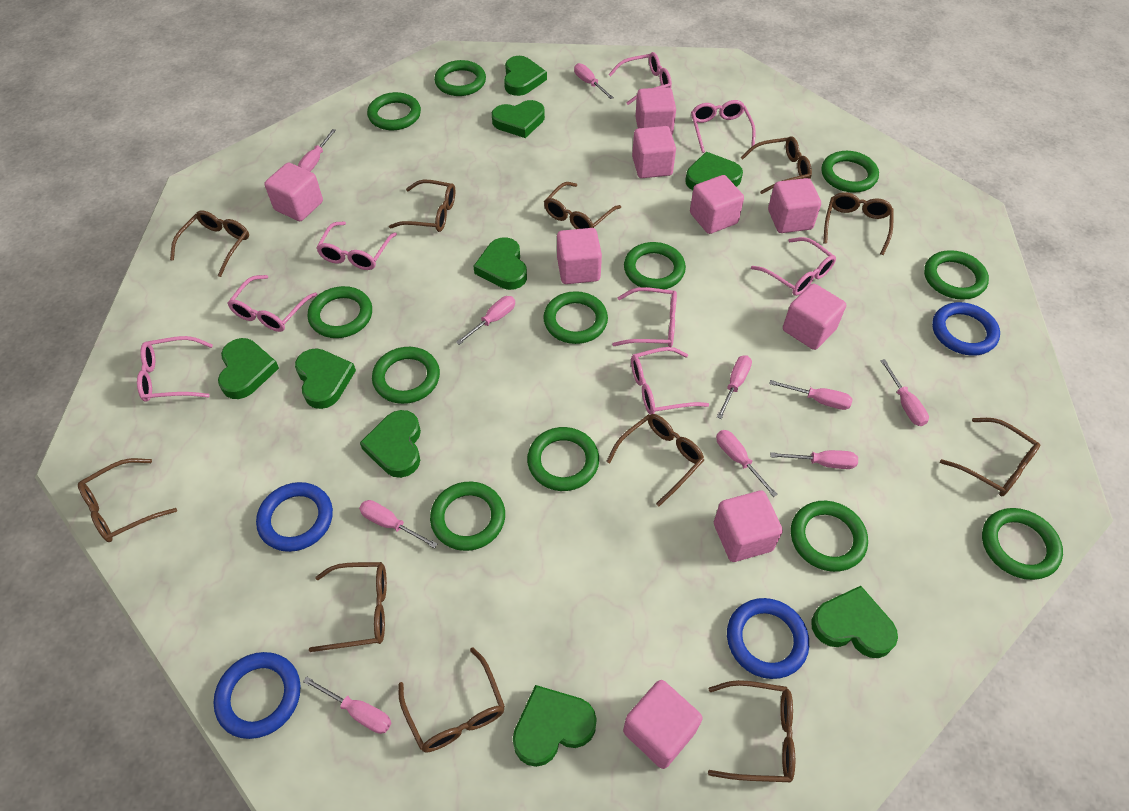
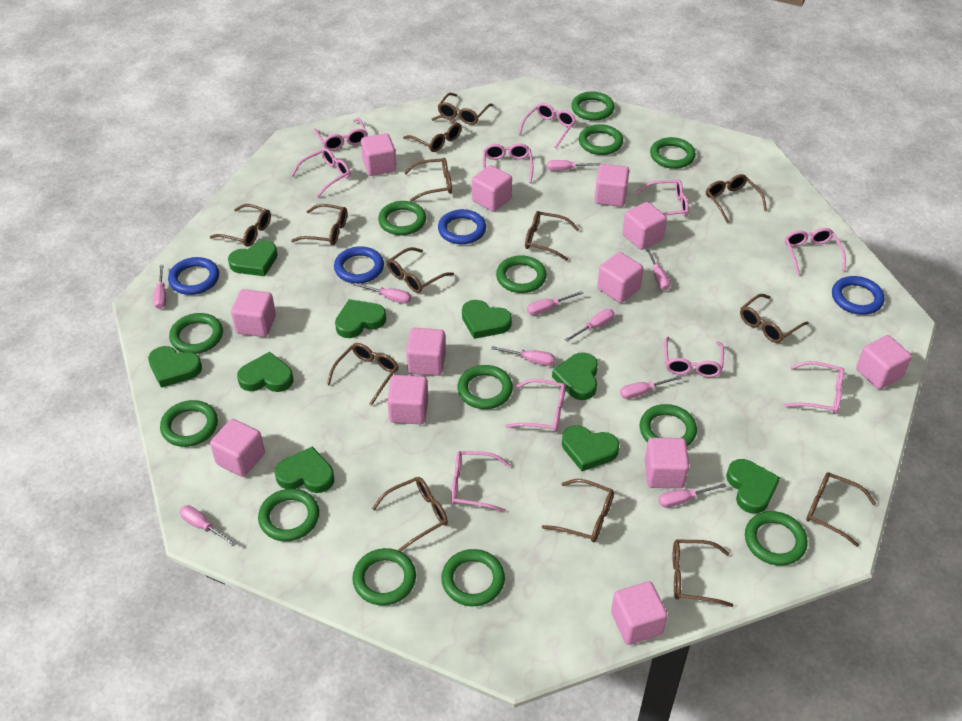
brown glasses: [78,458,177,542] [170,210,249,277] [309,562,387,652] [389,180,455,232] [398,647,505,753] [544,182,621,229] [606,414,704,506] [708,680,795,782] [741,136,812,194] [823,192,894,255] [940,418,1040,496] = 11 -> [210,204,271,247] [291,204,347,245] [327,343,399,406] [372,477,448,552] [387,247,454,293] [403,115,462,152] [404,158,452,202] [438,93,493,125] [525,211,579,261] [542,479,614,542] [673,539,734,607] [706,174,767,223] [740,294,809,343] [806,472,876,547] = 14
green ring: [308,286,372,338] [367,92,421,130] [372,347,440,404] [430,482,505,551] [434,60,486,96] [527,427,599,491] [543,291,608,344] [624,242,686,290] [791,501,868,572] [821,151,879,193] [924,250,989,300] [982,508,1063,580] = 12 -> [160,400,218,447] [169,313,223,354] [258,489,319,541] [352,548,416,606] [378,201,426,235] [441,549,505,606] [457,365,513,409] [496,255,547,293] [571,92,615,121] [579,124,623,155] [640,404,697,446] [650,137,696,169] [745,511,808,566] = 13
pink cube: [264,163,323,221] [557,228,602,284] [623,680,703,769] [632,126,676,178] [635,87,676,134] [690,175,744,234] [714,491,783,562] [768,178,821,233] [783,283,846,350] = 9 -> [210,419,265,477] [231,289,276,337] [361,133,396,176] [387,375,428,424] [406,328,446,376] [472,165,512,212] [595,164,629,207] [597,252,643,303] [611,581,668,645] [622,202,667,250] [645,438,689,488] [856,335,912,389] = 12
pink glasses: [137,336,213,402] [227,275,317,332] [316,221,397,270] [608,52,672,105] [612,287,677,347] [631,347,709,415] [691,100,756,153] [751,237,836,296] = 8 -> [291,148,350,198] [314,118,367,151] [451,451,511,513] [483,143,533,183] [505,379,566,432] [518,103,576,148] [636,179,689,217] [664,336,724,377] [784,361,844,414] [785,228,846,275] = 10

